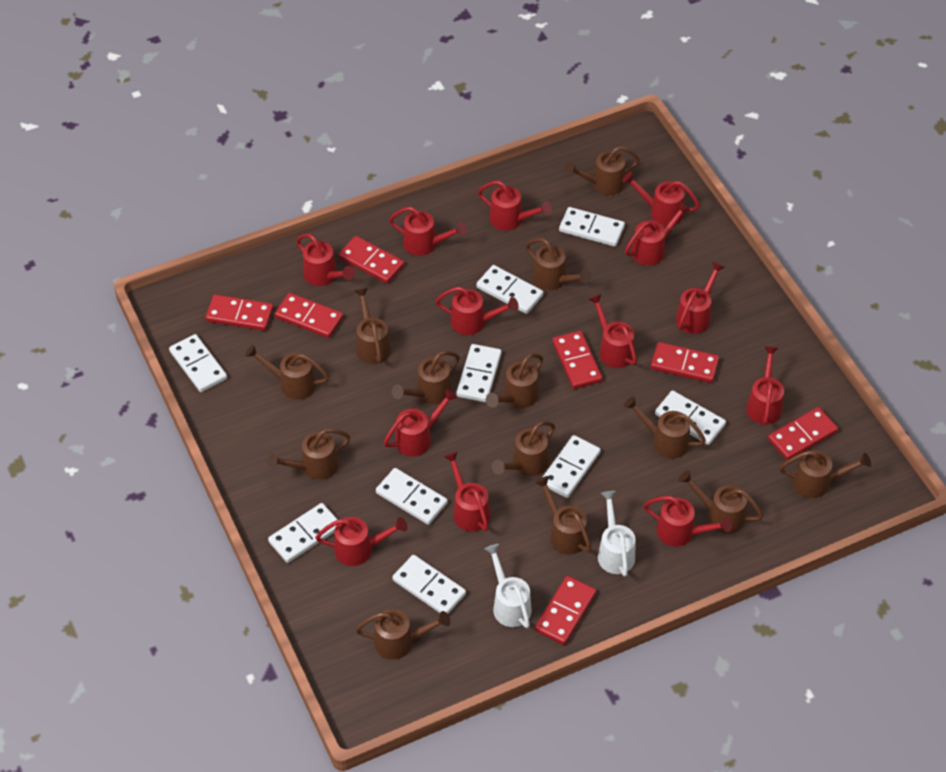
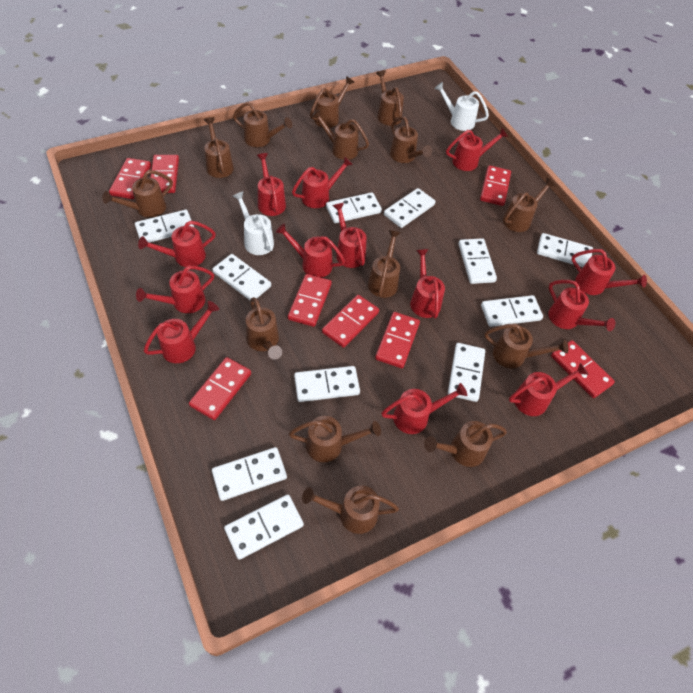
brown watering can: [245,344,329,400] [267,428,350,480] [355,288,391,364] [355,609,450,660] [392,351,460,404] [486,354,543,408] [492,421,555,476] [526,238,591,290] [535,476,592,555] [565,146,640,195] [624,396,706,459] [678,470,763,534] [779,450,871,498] = 13 -> [102,170,173,218] [204,117,234,178] [233,102,292,147] [246,297,282,360] [289,416,381,462] [302,486,399,534] [310,76,355,128] [311,109,369,160] [368,230,400,298] [376,70,404,126] [390,116,432,163] [424,421,507,467] [484,323,569,368] [503,178,556,232] = 14
red domino: [206,294,273,331] [275,293,343,338] [338,236,404,284] [535,576,596,645] [552,331,603,389] [651,342,719,383] [768,407,838,460] = 7 -> [109,158,151,199] [150,155,179,193] [189,357,251,420] [288,274,332,327] [322,295,379,348] [375,312,420,368] [480,165,511,206] [551,340,615,398] = 8
white domino: [169,334,227,392] [268,503,338,563] [376,468,448,525] [392,555,466,614] [456,344,502,402] [476,265,543,314] [543,435,601,498] [559,207,625,247] [655,391,726,445] = 9 -> [135,210,194,243] [212,447,287,501] [213,254,271,300] [224,495,304,560] [294,366,360,402] [326,192,382,223] [384,188,435,228] [448,343,485,402] [458,238,497,284] [481,295,543,327] [537,233,593,267] = 11

